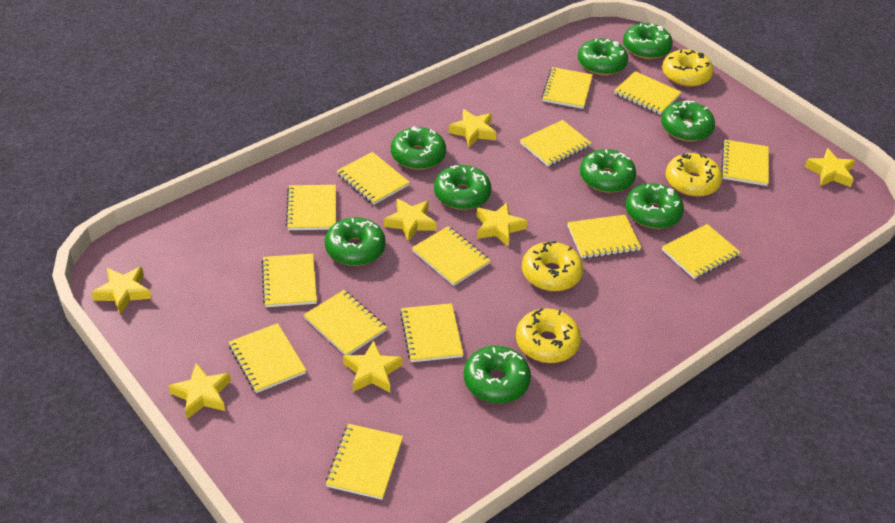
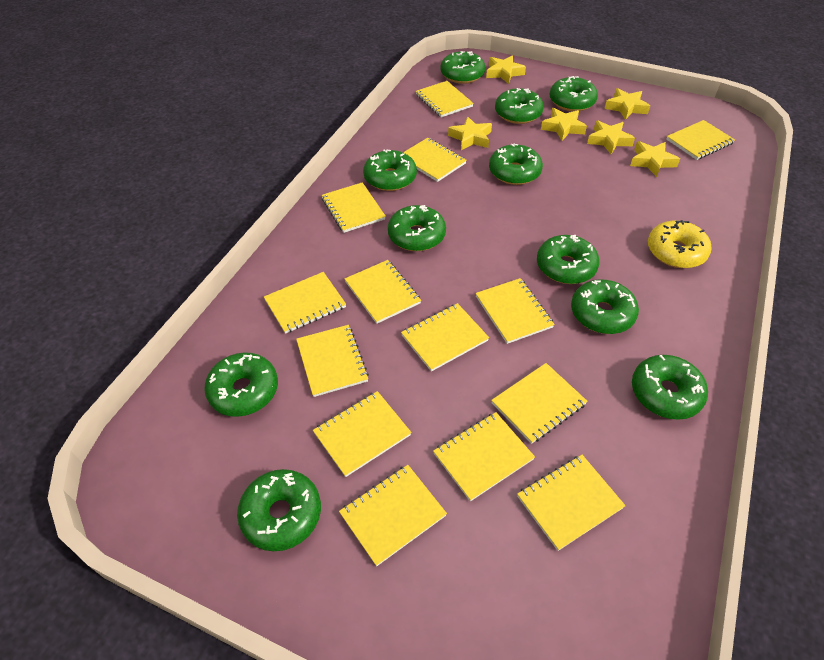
green donut: [325,217,386,266] [391,126,446,170] [434,165,492,210] [463,346,531,403] [578,38,628,75] [580,149,636,193] [623,23,673,59] [625,183,684,229] [661,100,715,142] = 9 -> [204,352,278,417] [237,469,321,551] [363,149,417,191] [388,205,446,251] [440,51,485,84] [489,143,543,185] [495,88,544,124] [537,235,600,284] [549,76,598,112] [571,279,639,334] [632,355,708,420] = 11
yellow donut: [516,308,581,363] [522,241,583,291] [662,49,713,87] [666,153,723,197] = 4 -> [648,220,712,268] = 1
yellow star: [91,267,152,315] [168,363,231,419] [343,340,403,392] [384,198,437,242] [449,109,497,147] [476,203,527,246] [805,148,856,187] = 7 -> [448,116,492,150] [486,55,526,84] [541,108,587,141] [587,121,635,154] [604,88,650,120] [630,141,680,177] = 6

